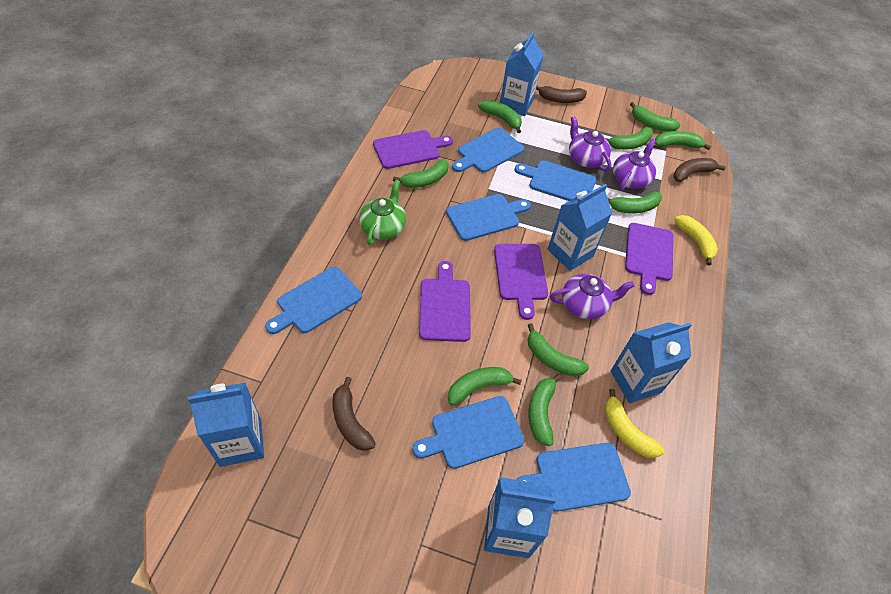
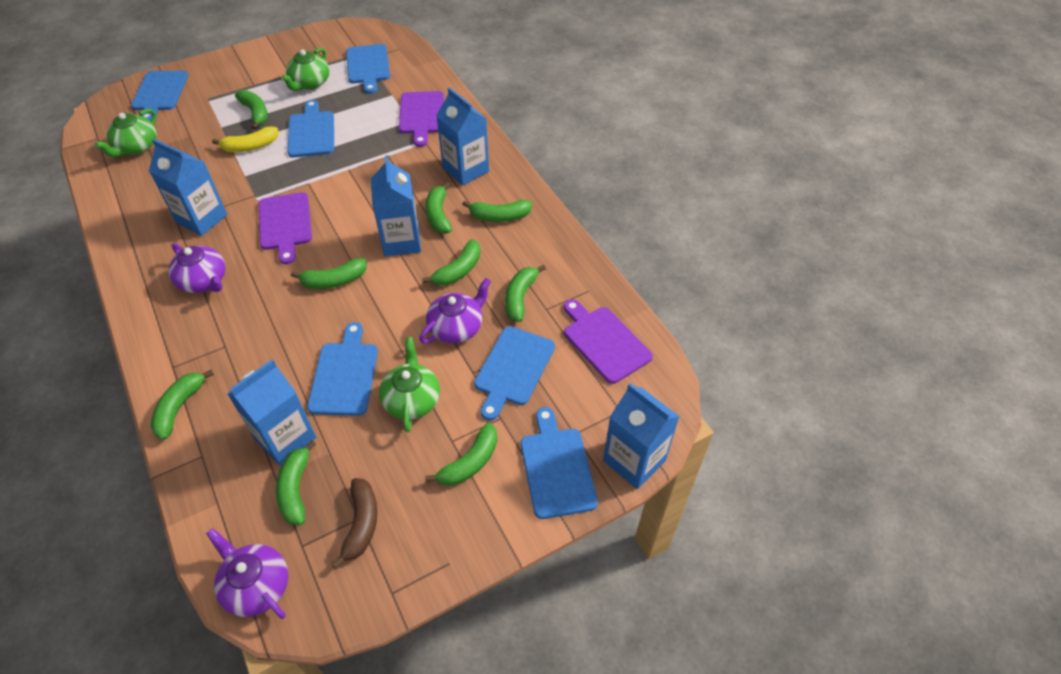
brown banana: [332,377,376,451] [536,86,587,103] [674,158,726,182] = 3 -> [332,478,377,569] = 1
green teapot: [359,180,406,245] = 1 -> [94,109,157,157] [281,48,329,91] [379,337,440,432] = 3
purple cutting board: [373,130,453,169] [419,261,471,342] [494,244,548,320] [625,223,673,295] = 4 -> [259,192,312,264] [399,91,444,147] [564,299,653,384] = 3
yellow banana: [605,389,664,458] [674,215,718,266] = 2 -> [212,126,278,152] = 1

